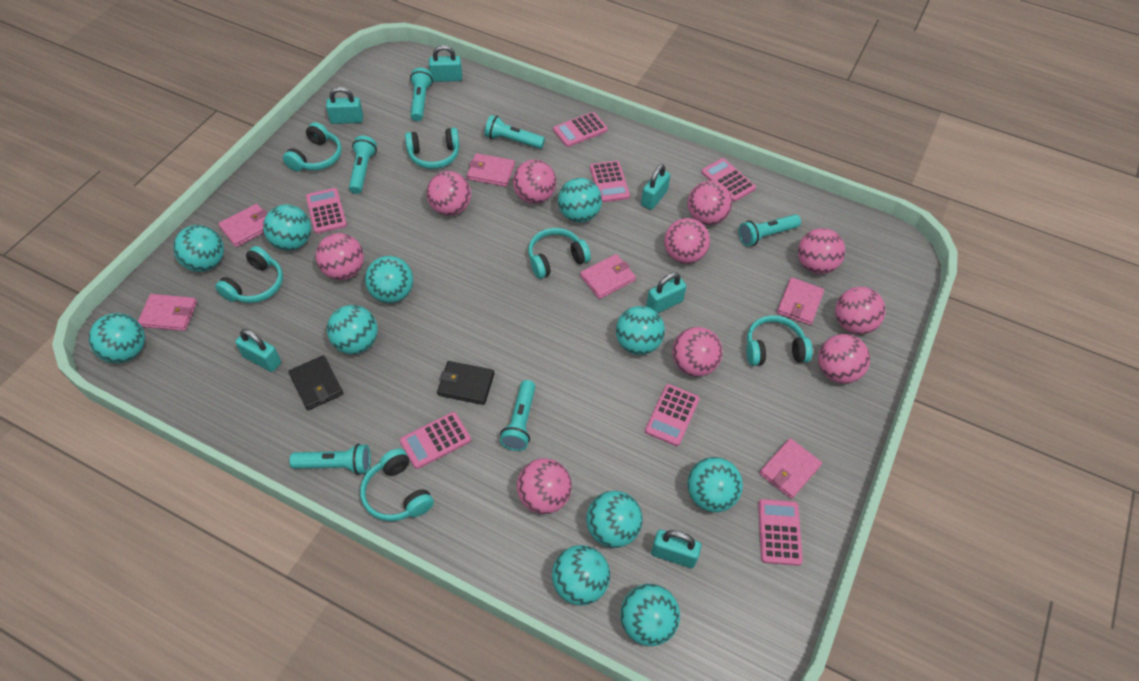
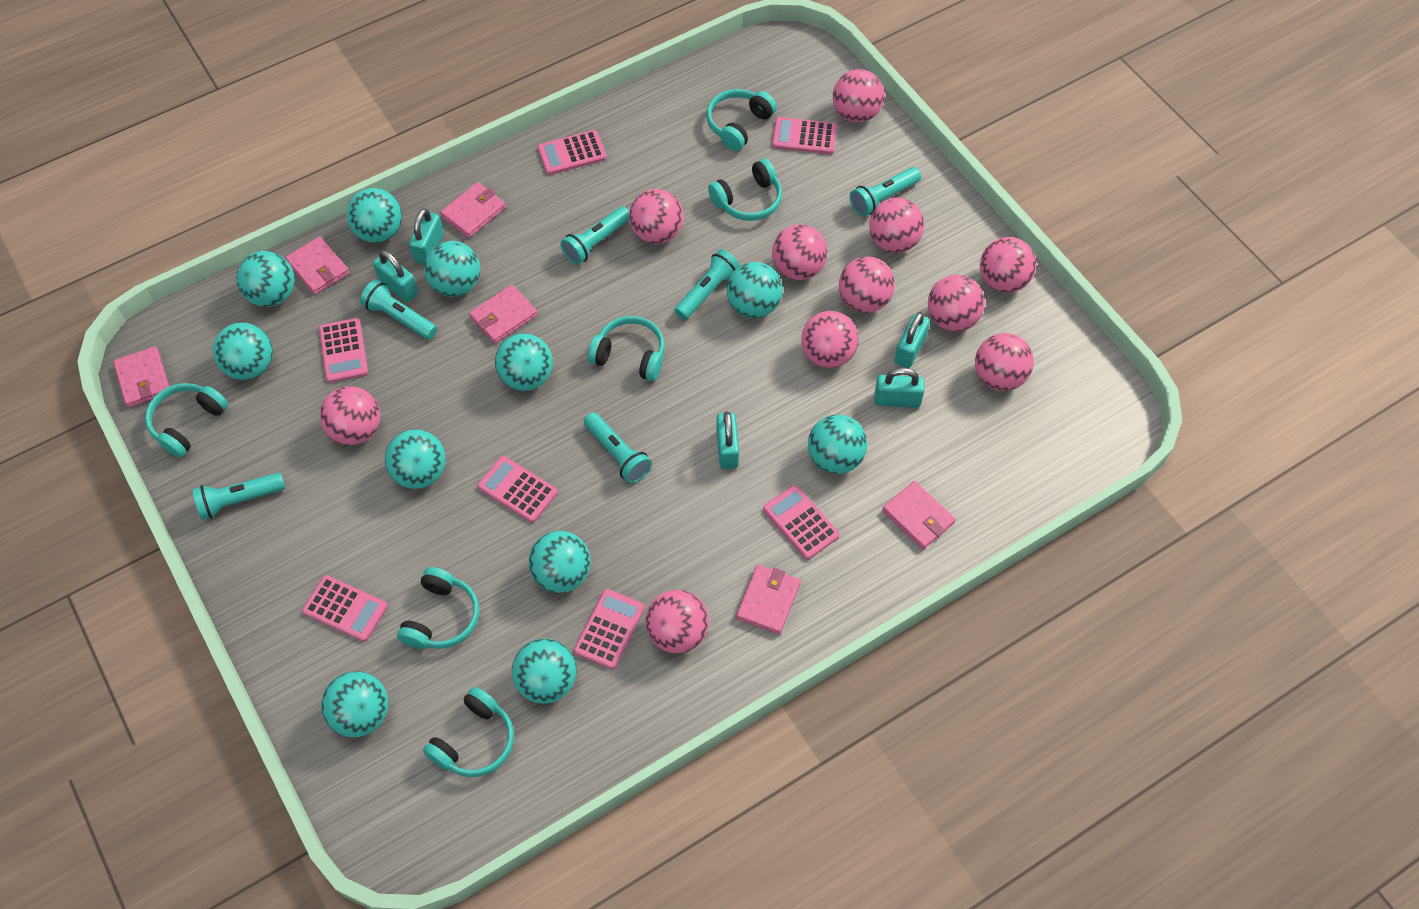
black wallet: [288,355,343,410] [437,361,494,405] = 2 -> none = 0
pink ball: [316,233,364,280] [427,171,471,216] [513,160,556,204] [517,458,572,514] [664,218,710,264] [672,327,723,377] [688,181,732,225] [798,228,845,274] [818,334,870,384] [835,287,886,335] = 10 -> [320,386,380,445] [629,189,684,244] [645,590,709,653] [772,225,827,280] [801,311,859,368] [833,69,885,123] [839,257,895,313] [869,198,924,253] [928,275,985,331] [975,333,1034,391] [980,237,1036,293] = 11
turquoise padlock: [235,329,281,372] [326,87,363,124] [429,45,462,82] [641,164,670,210] [646,273,687,313] [651,530,701,568] = 6 -> [373,250,418,302] [409,208,444,264] [716,412,739,469] [874,368,925,408] [894,312,930,368] = 5

